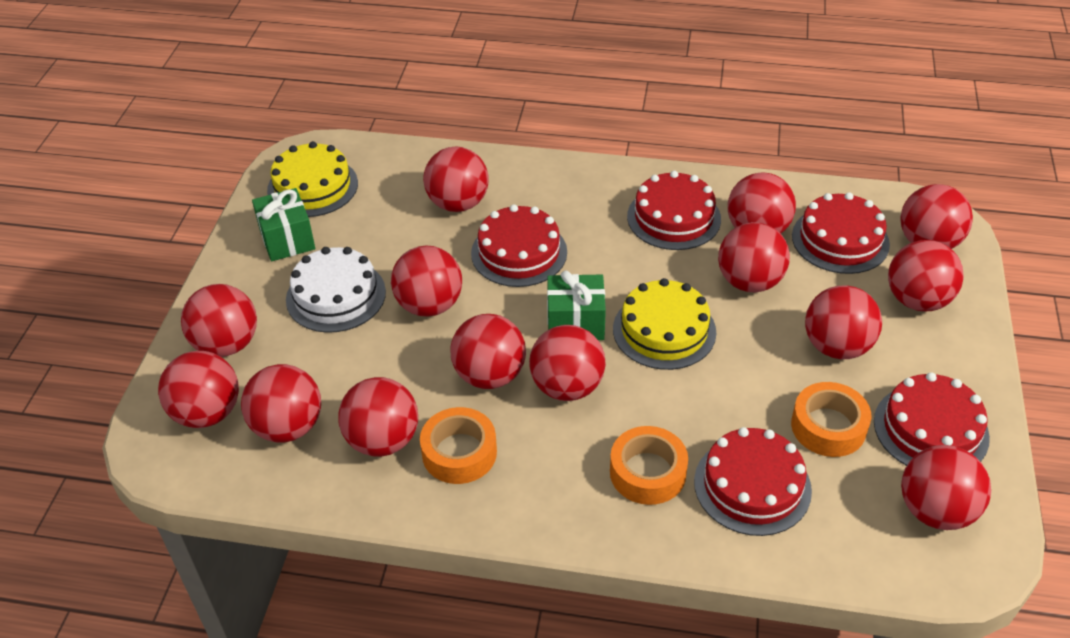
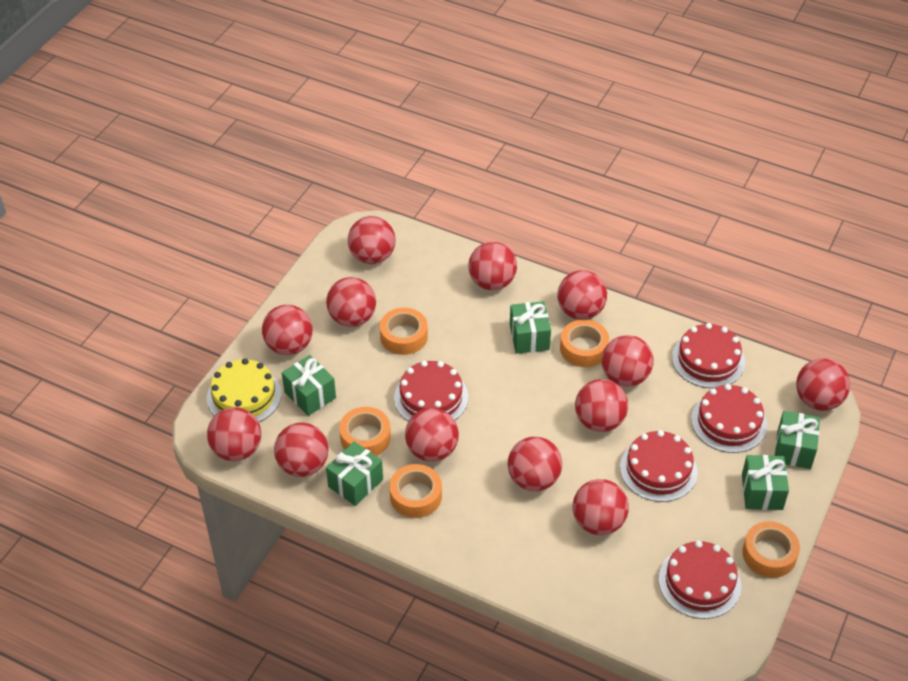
green gift: [252,188,315,261] [547,270,606,340] = 2 -> [282,355,336,416] [326,441,383,506] [510,301,551,354] [742,455,789,510] [775,411,820,469] = 5
orange tape: [420,407,497,484] [610,426,688,505] [791,382,871,457] = 3 -> [339,407,391,456] [380,308,428,355] [389,464,442,518] [560,319,609,367] [742,521,800,578] = 5
red ball: [158,351,239,428] [181,284,257,357] [241,364,321,443] [338,377,418,457] [391,245,462,317] [423,146,489,212] [450,314,526,389] [529,325,606,401] [718,222,790,292] [728,173,796,234] [805,285,882,359] [888,240,964,311] [901,184,973,249] [901,445,991,530] = 14 -> [207,407,261,461] [262,305,313,355] [274,423,329,477] [326,277,376,327] [348,216,396,264] [405,408,459,462] [468,242,517,290] [508,437,562,491] [557,270,607,320] [573,479,629,535] [575,379,628,432] [602,335,653,387] [796,358,850,411] = 13
white cake: [286,247,386,333] = 1 -> none = 0
yellow cake: [267,141,358,217] [613,278,716,370] = 2 -> [207,358,281,422] = 1

